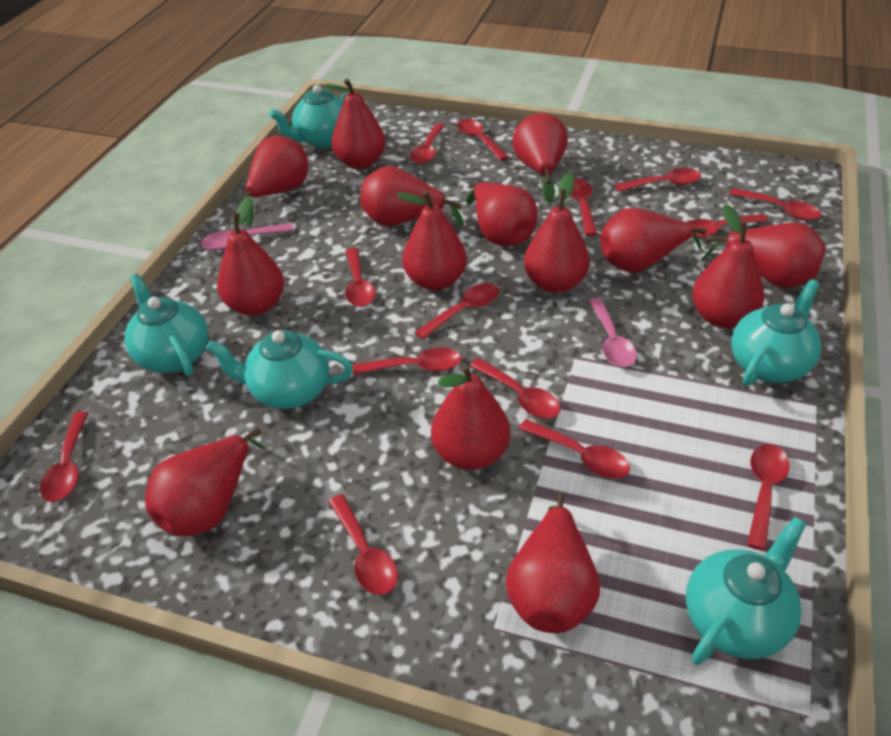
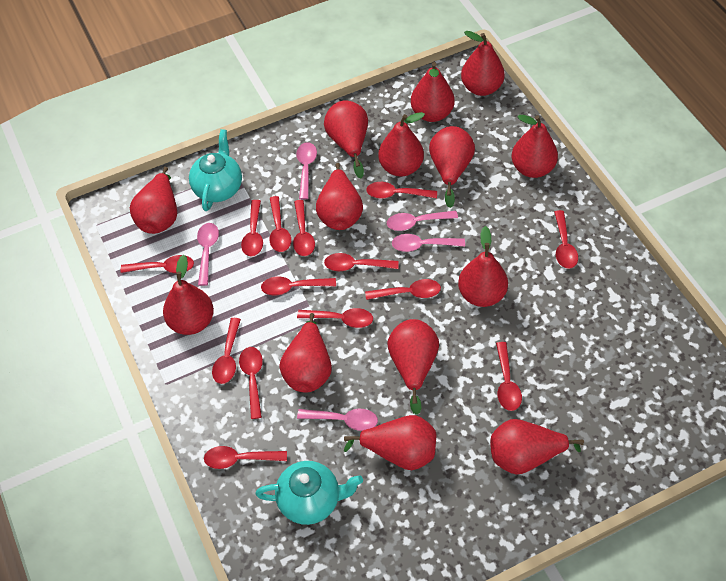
pink spoon: [201,223,293,250] [589,298,637,367] = 2 -> [197,223,219,286] [296,142,317,200] [297,409,378,431] [387,211,458,231] [392,234,465,252] = 5
turquoise teapot: [125,274,208,376] [206,330,353,409] [269,85,349,148] [686,517,806,665] [731,279,821,386] = 5 -> [189,129,242,211] [256,461,363,525] = 2

